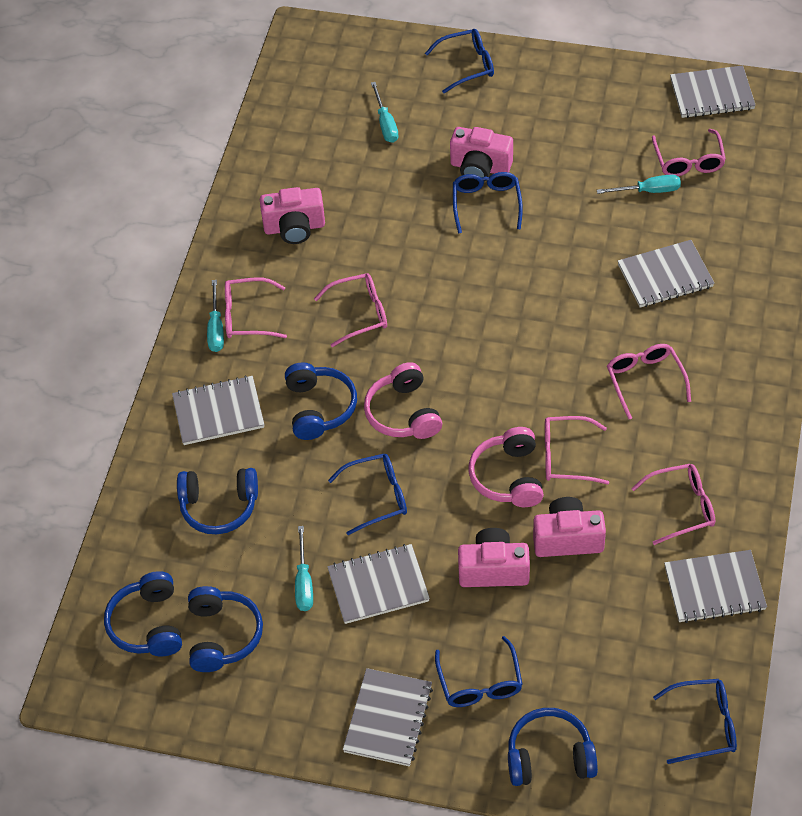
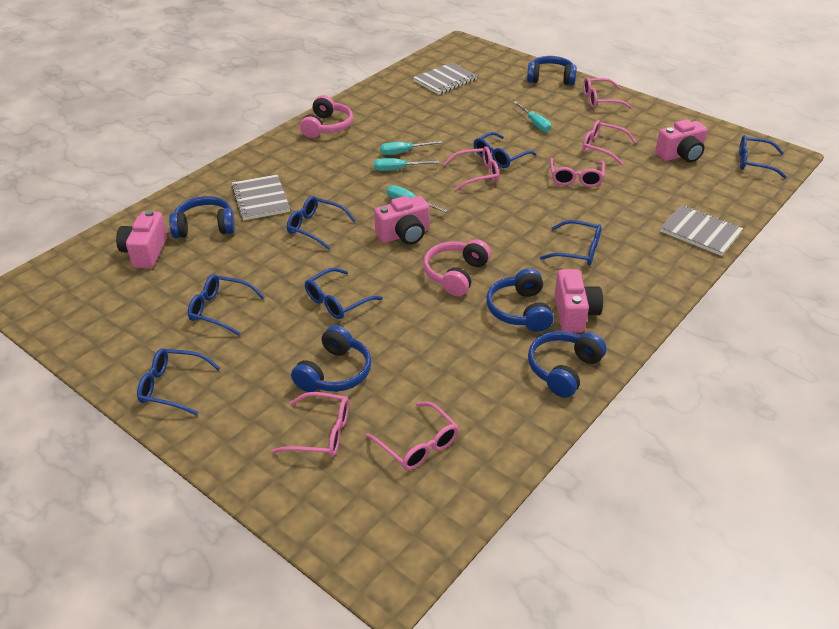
blue glasses: [328,454,407,535] [425,29,494,93] [435,636,523,707] [453,172,523,234] [653,679,737,764] = 5 -> [137,348,220,415] [188,275,265,336] [287,196,356,250] [305,268,383,319] [474,132,537,168] [540,220,601,266] [739,135,787,179] = 7
grey notebook: [172,376,265,445] [327,544,430,624] [343,668,433,766] [618,240,714,308] [664,550,767,623] [670,65,756,118] = 6 -> [231,175,290,220] [413,62,477,95] [660,205,743,256] = 3

